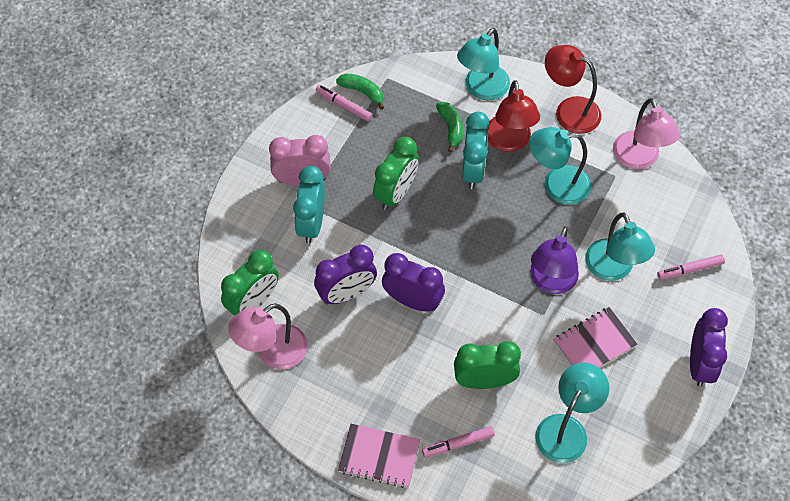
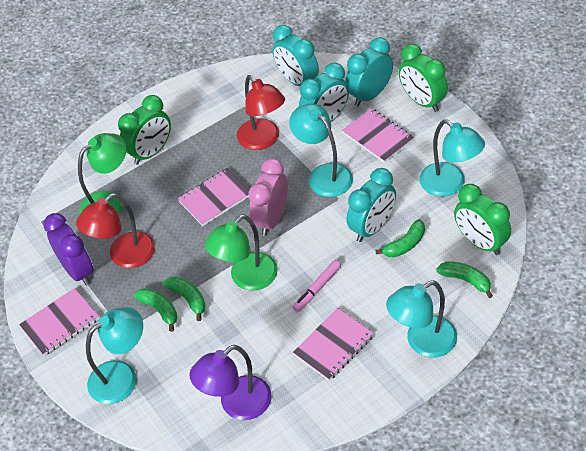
green banana: [336,73,384,109] [436,102,463,152] = 2 -> [134,288,178,332] [164,276,206,321] [376,219,425,257] [436,261,493,298] = 4
green lamp: none = 0 -> [78,133,126,215] [205,214,278,290] = 2
pink lamp: [228,303,308,369] [613,98,680,169] = 2 -> none = 0
pink marker: [316,85,372,121] [422,426,495,457] [657,254,725,280] = 3 -> [293,260,341,312] = 1
pink notebook: [338,424,420,488] [553,307,638,368] = 2 -> [19,288,99,356] [178,168,250,226] [293,308,374,381] [342,108,414,163] = 4
purple clock: [314,245,377,304] [382,253,445,312] [690,308,728,387] = 3 -> [43,213,94,286] = 1
turquoise clock: [293,166,325,244] [462,112,490,189] = 2 -> [272,25,319,86] [299,63,349,122] [345,37,393,106] [347,168,396,242] = 4

